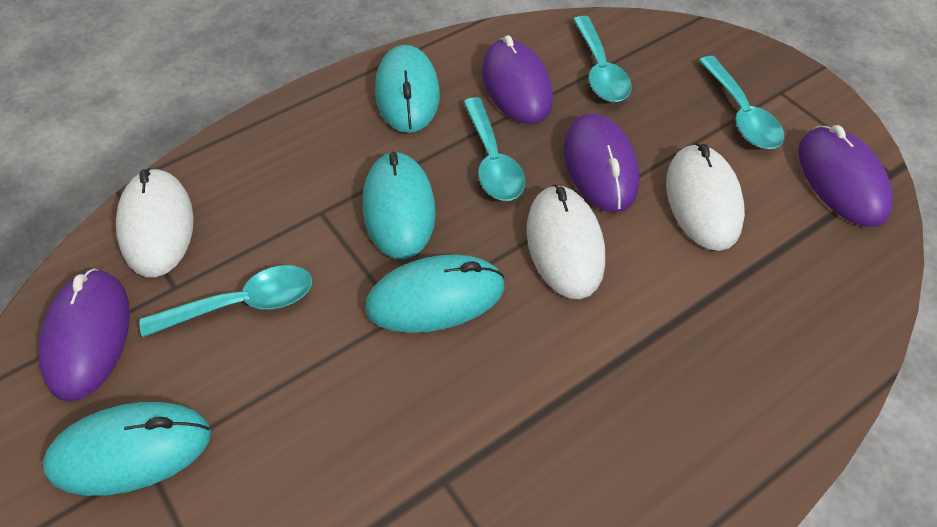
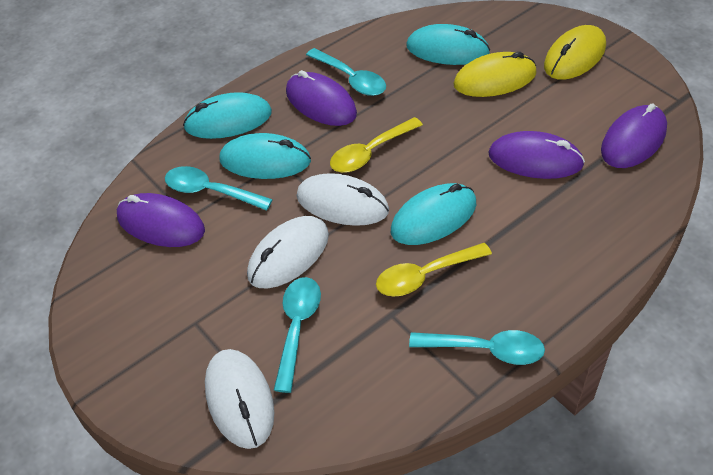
yellow mouse: none = 0 -> [453,52,537,97] [544,25,606,80] = 2
yellow spoon: none = 0 -> [330,117,423,173] [376,243,492,297] = 2

